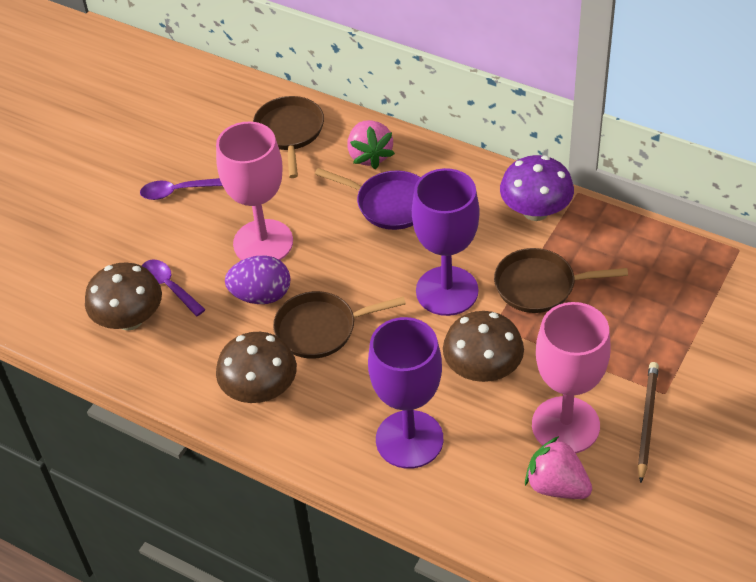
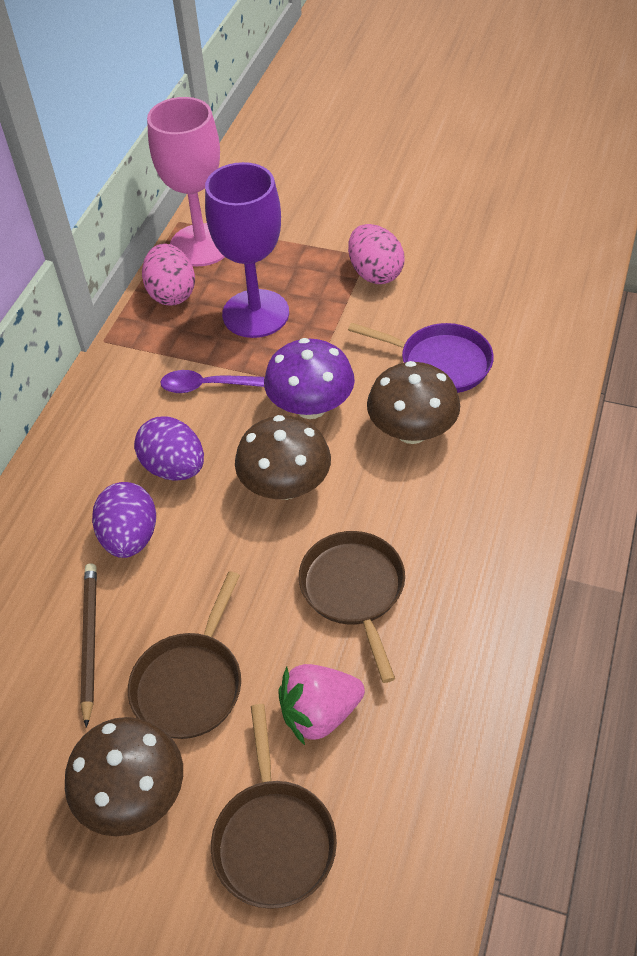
pink egg: none = 0 -> [142,244,195,306] [348,224,405,284] = 2
pink goblet: [216,121,293,260] [532,302,610,453] = 2 -> [147,97,225,266] = 1
pink strawberry: [347,120,395,169] [525,436,592,499] = 2 -> [278,664,365,745] = 1
purple egg: [225,255,291,304] = 1 -> [92,482,156,558] [134,416,204,480] = 2
purple goblet: [368,317,443,469] [412,168,479,316] = 2 -> [205,162,289,338] = 1
purple spoon: [140,178,222,200] [142,259,206,316] = 2 -> [160,370,264,393] = 1

